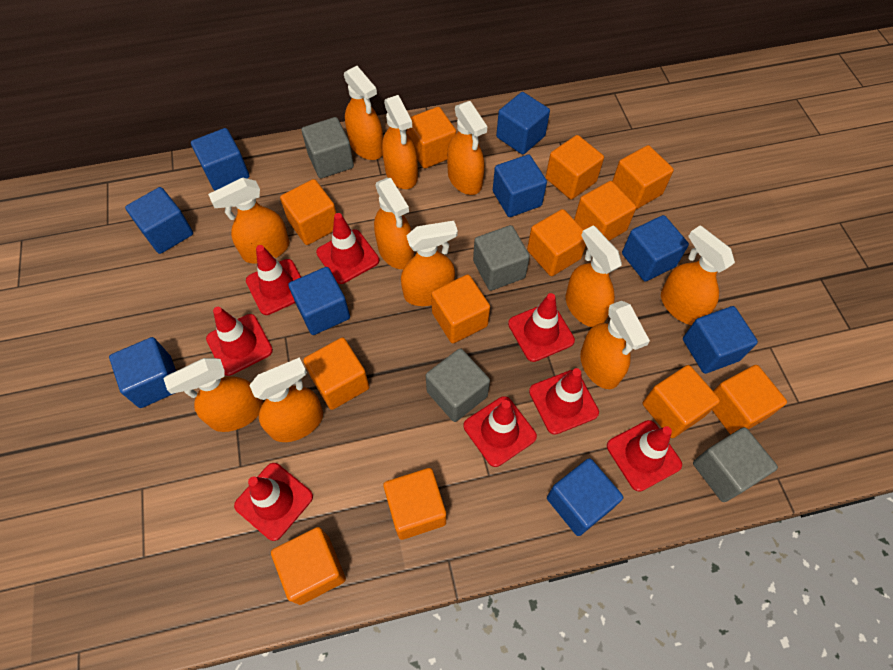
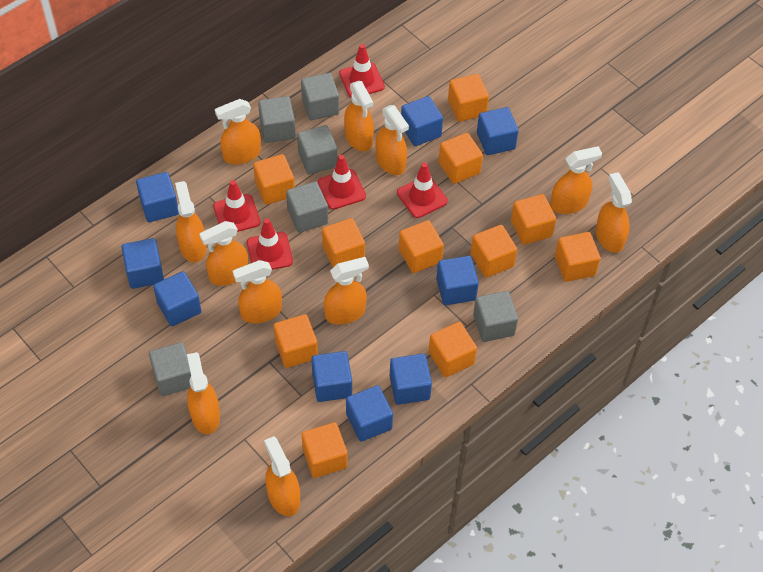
grey cube: [302,117,354,178] [426,348,490,422] [473,225,530,291] [693,427,778,502] = 4 -> [149,342,191,396] [258,96,296,143] [286,181,328,233] [297,125,337,175] [301,73,339,120] [473,291,518,342] = 6
orange cube: [271,527,346,605] [280,179,336,245] [303,338,369,410] [383,468,446,540] [407,107,456,168] [431,275,490,343] [527,209,586,276] [546,135,604,199] [574,181,636,241] [612,145,674,209] [643,365,720,438] [712,365,787,435] = 12 -> [253,154,295,205] [274,314,318,368] [302,422,348,478] [322,218,365,267] [399,220,444,273] [429,322,477,377] [439,133,483,184] [448,74,489,122] [471,225,517,277] [511,194,556,245] [555,232,601,282] = 11
red traffic cone: [206,307,273,376] [234,463,313,541] [246,245,301,315] [316,213,379,284] [464,396,537,467] [508,293,575,362] [529,368,599,435] [607,420,682,492] = 8 -> [213,180,261,232] [247,218,293,270] [318,155,366,210] [339,44,385,98] [397,162,448,218] = 5

